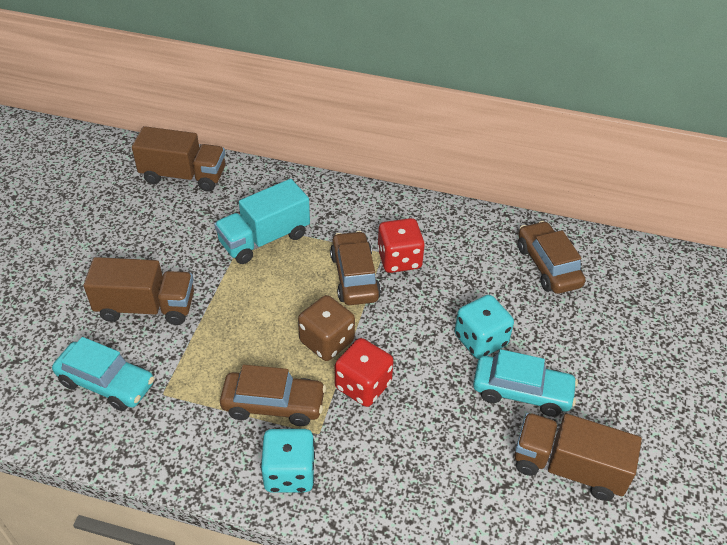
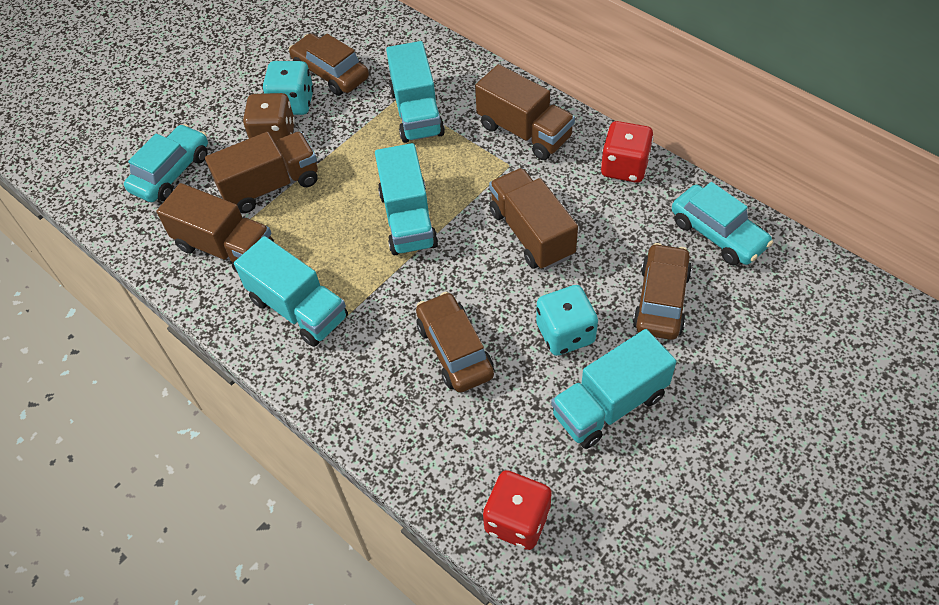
brown truck: [84,257,194,325] [132,126,225,192] [514,413,642,501] = 3 -> [156,183,274,273] [205,132,318,213] [475,64,575,160] [489,168,578,270] = 4
turquoise truck: [214,179,310,264] = 1 -> [234,236,348,347] [375,143,438,255] [386,41,445,143] [551,329,676,449] = 4

